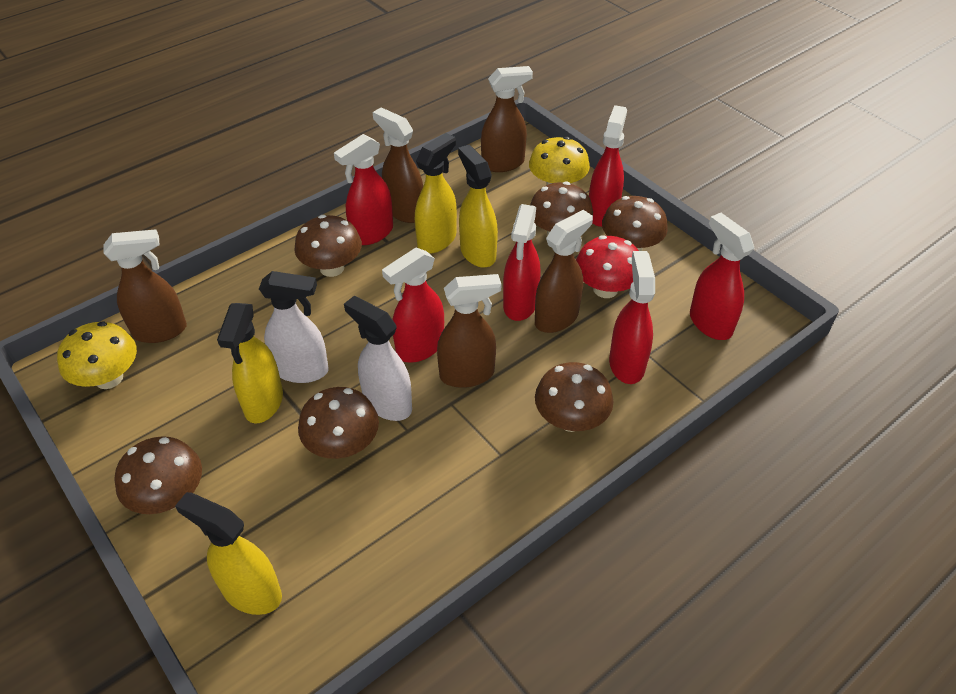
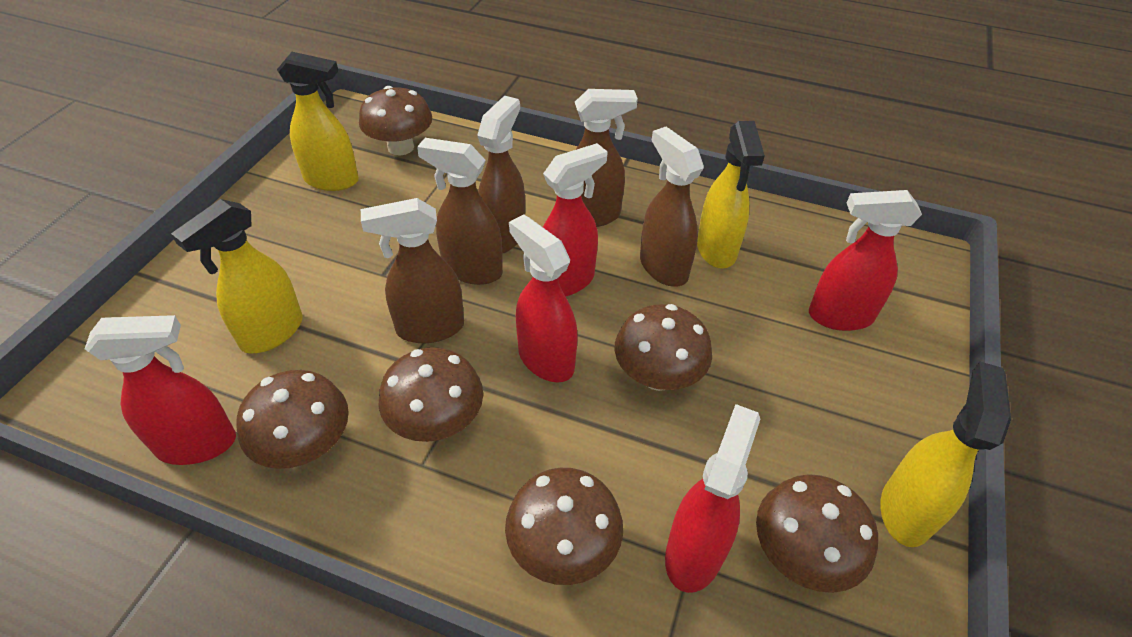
red mushroom: [576,235,639,298] = 1 -> none = 0
red spray bottle: [334,134,393,245] [382,248,444,363] [503,204,540,321] [589,105,627,227] [609,251,655,384] [690,213,754,340] = 6 -> [85,315,236,465] [509,214,578,383] [543,143,608,297] [665,404,760,593] [809,190,922,331] = 5
white spray bottle: [259,271,329,383] [344,296,412,421] = 2 -> none = 0
yellow mushroom: [57,322,137,389] [529,137,590,185] = 2 -> none = 0

